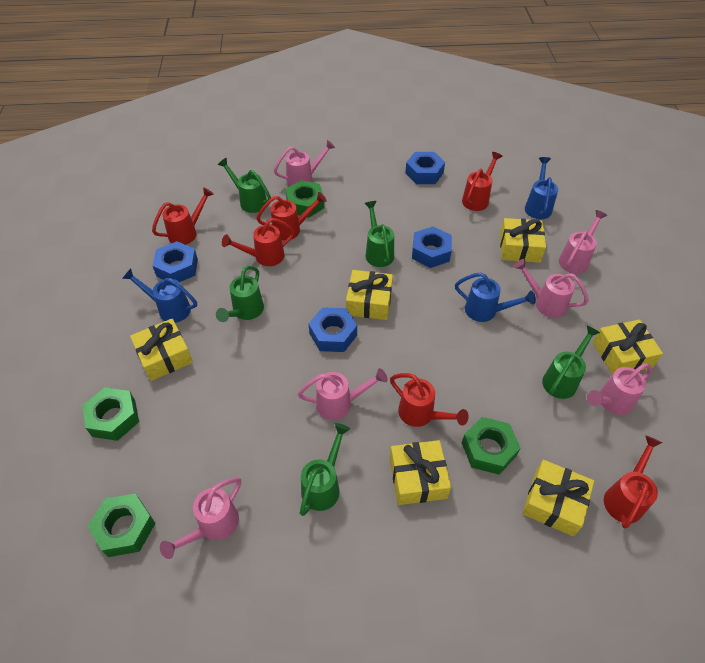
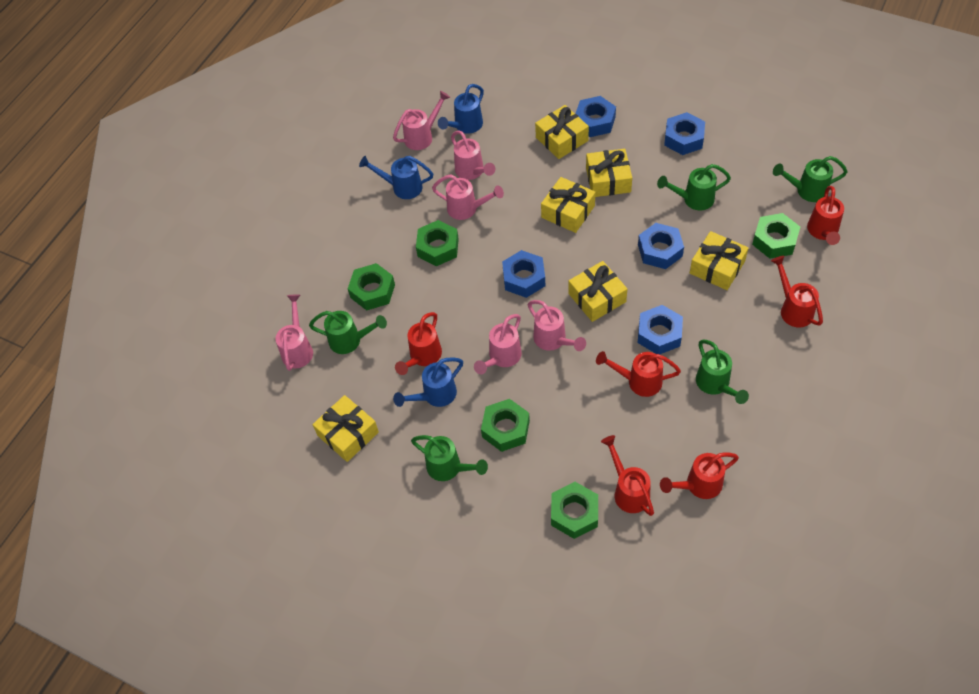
blue nut: [152,241,198,282] [308,307,357,352] [405,152,445,184] [412,226,452,268] = 4 -> [502,250,545,298] [575,96,616,137] [638,223,684,269] [638,305,683,354] [664,112,705,155] = 5
green nut: [82,387,139,441] [87,494,156,557] [285,180,324,218] [462,417,520,475] = 4 -> [348,263,395,311] [416,220,459,266] [481,399,530,452] [551,482,598,539] [752,213,800,259] = 5

